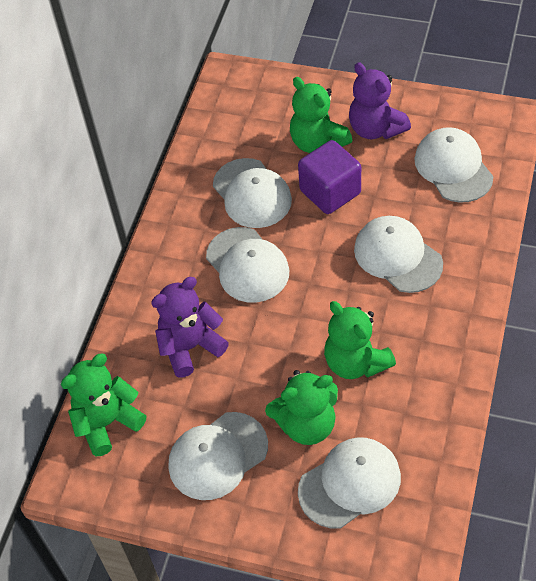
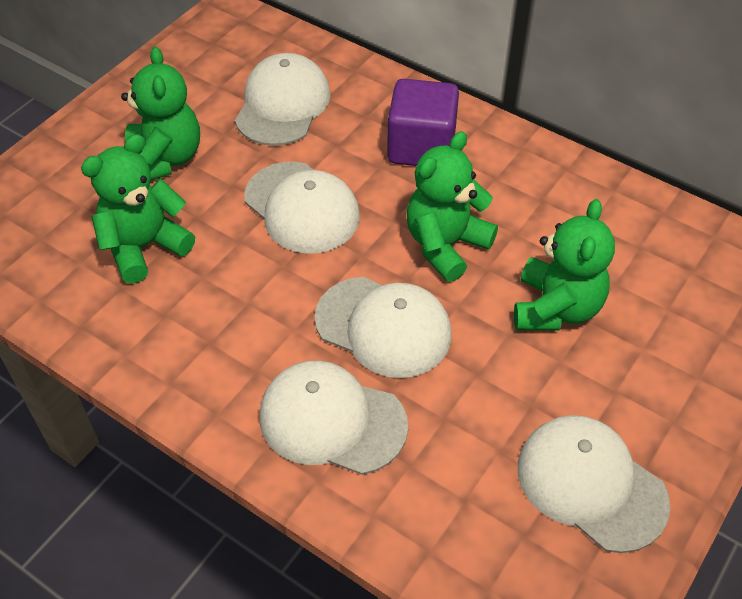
purple teddy bear: [151,277,229,378] [349,62,411,139] = 2 -> none = 0
white cap: [169,412,268,500] [206,227,289,303] [213,158,292,228] [298,437,401,529] [354,216,443,293] [414,127,494,203] = 6 -> [235,53,331,146] [244,162,360,254] [260,360,408,475] [314,277,452,378] [518,415,670,553] = 5

